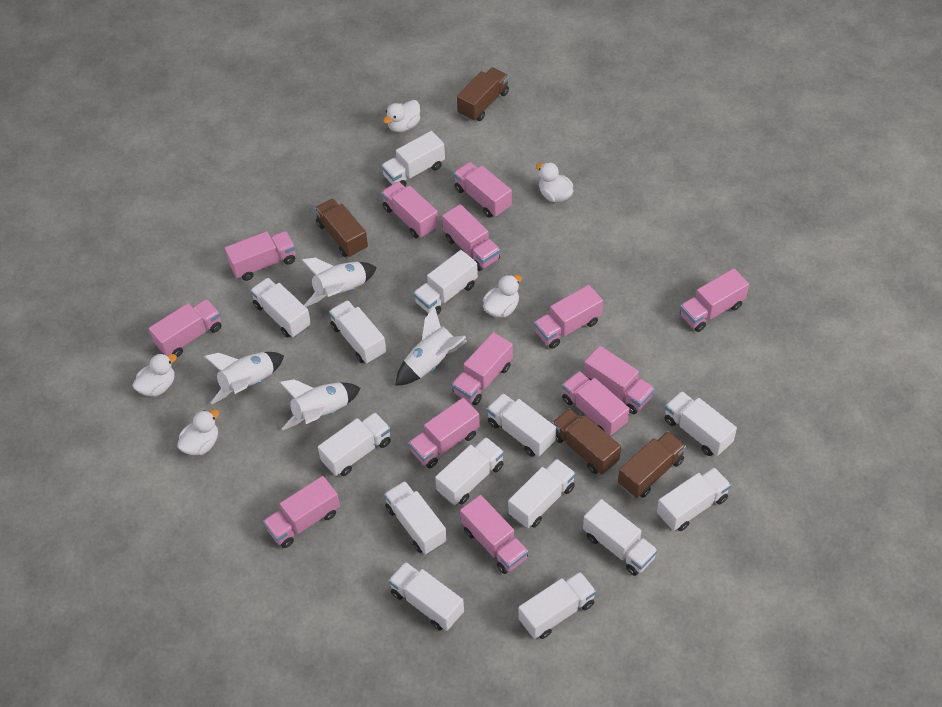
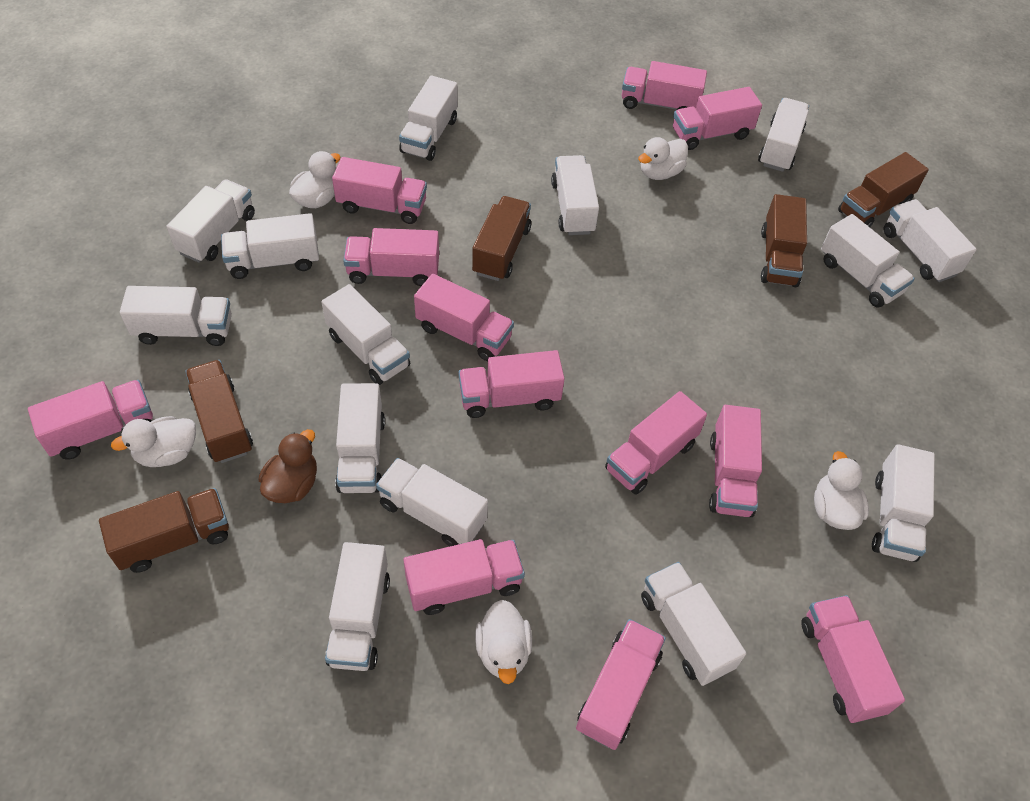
brown duck: none = 0 -> [259,429,317,503] = 1
brown truck: [314,198,368,258] [457,67,509,122] [552,408,621,474] [618,431,686,498] = 4 -> [99,488,229,573] [185,360,253,463] [472,196,531,281] [761,194,807,287] [838,152,929,227] = 5
pink truck: [149,299,221,357] [225,231,296,281] [263,476,340,548] [381,181,439,238] [409,398,480,468] [442,204,500,271] [452,332,513,405] [454,162,512,218] [460,495,528,574] [534,285,603,349] [562,371,629,436] [584,346,655,414] [680,268,749,332] = 13 -> [28,380,153,460] [332,157,427,224] [343,228,439,286] [404,539,525,615] [414,274,514,361] [458,350,565,418] [576,619,666,750] [605,391,707,495] [622,61,707,110] [673,87,762,150] [709,405,762,517] [801,595,905,723] = 12
white rocket: [204,352,284,404] [279,379,360,430] [302,258,377,307] [395,306,467,386] = 4 -> none = 0

